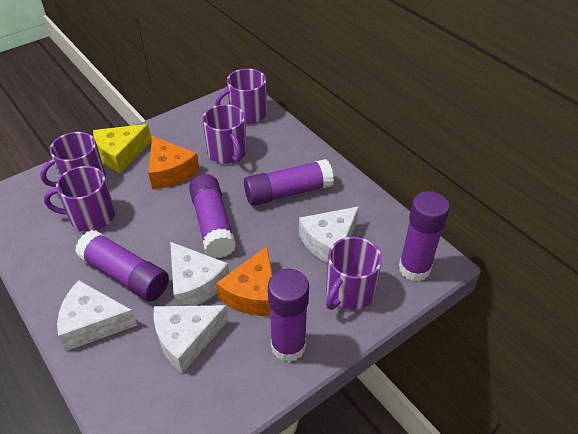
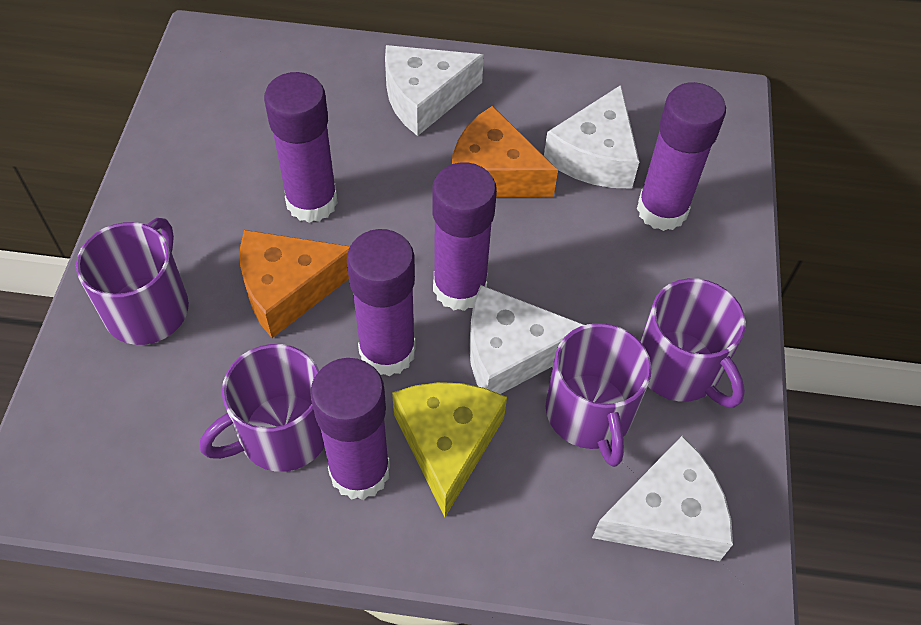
purple mug: [40,132,106,187] [44,166,115,232] [202,104,247,164] [215,69,267,124] [326,237,382,310] = 5 -> [76,218,189,345] [200,344,324,472] [546,323,651,467] [640,278,746,408] = 4

